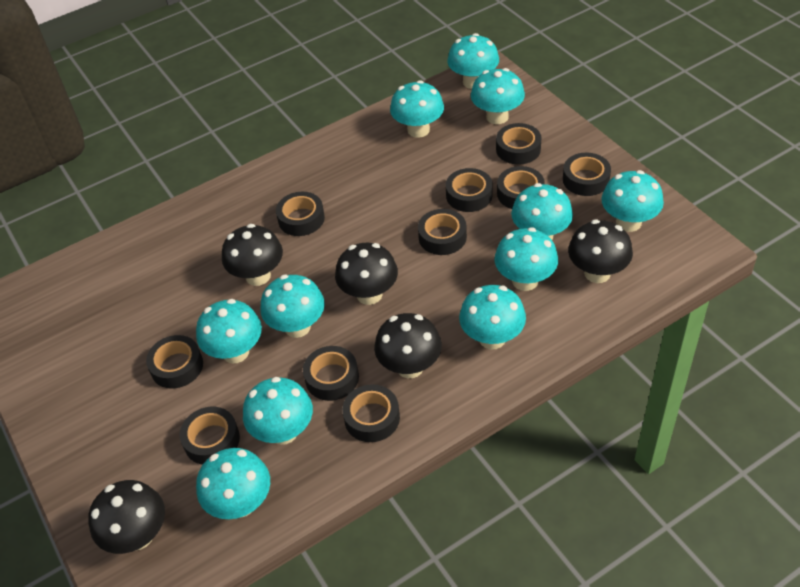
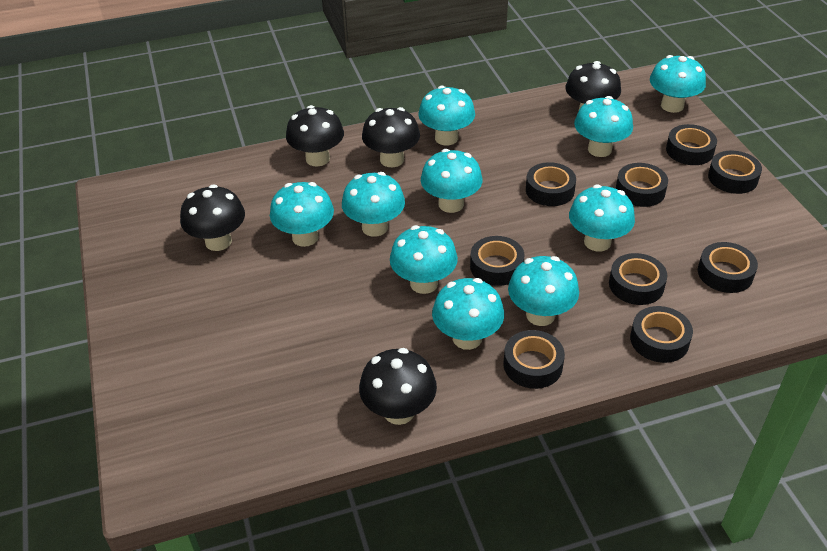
black tape: [146,335,203,389] [180,407,240,465] [276,192,325,236] [303,346,359,401] [342,384,400,442] [418,209,467,255] [446,168,493,212] [496,123,542,165] [497,166,545,209] [563,153,611,196] = 10 -> [470,236,524,286] [504,330,565,389] [526,162,576,206] [609,253,667,305] [616,163,668,207] [630,306,693,363] [666,124,717,165] [698,242,758,293] [708,151,762,194] = 9
turquoise mushroom: [196,299,262,364] [196,448,270,519] [243,377,313,445] [260,275,325,338] [390,80,444,138] [447,33,499,89] [459,285,526,349] [471,68,525,124] [494,227,558,291] [511,183,573,240] [601,170,664,232] = 11 -> [270,182,334,247] [342,172,405,237] [390,225,458,294] [418,85,475,145] [421,149,482,213] [432,278,504,350] [508,256,579,326] [569,185,635,252] [574,96,633,157] [650,55,706,113] = 10

